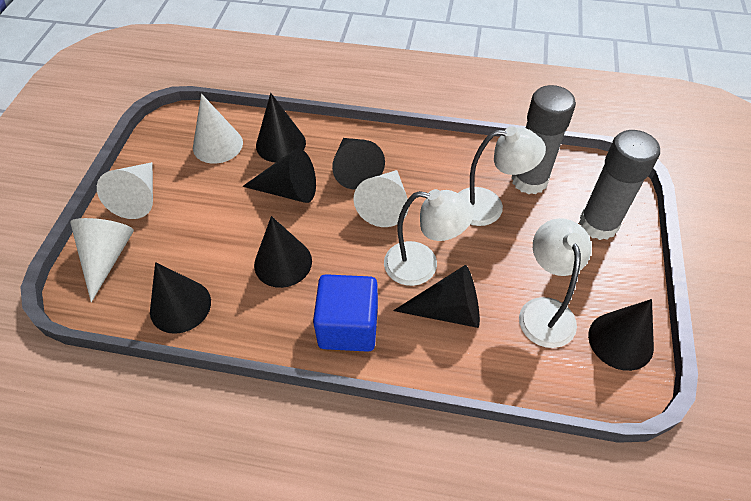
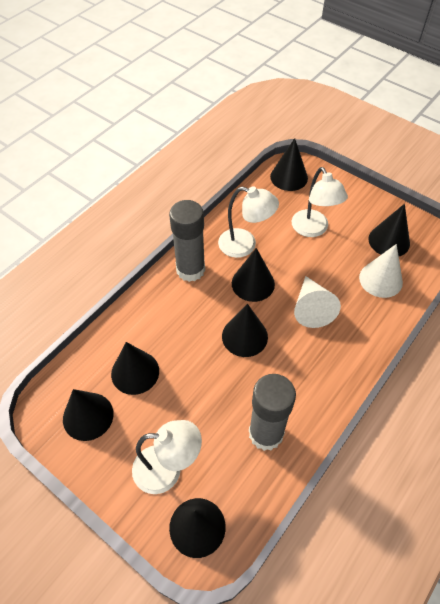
blue cube: [313,274,378,352] = 1 -> none = 0
white cone: [70,218,134,302] [97,162,153,219] [193,94,243,164] [354,170,409,227] = 4 -> [294,276,341,328] [359,244,403,298] = 2

